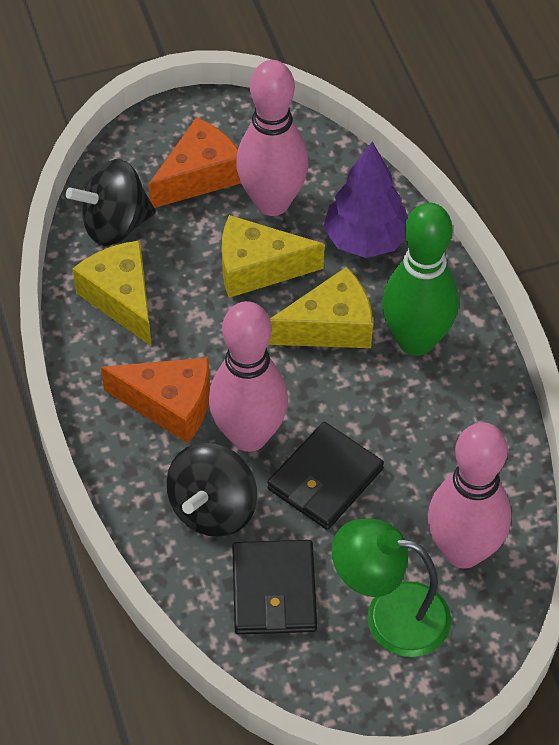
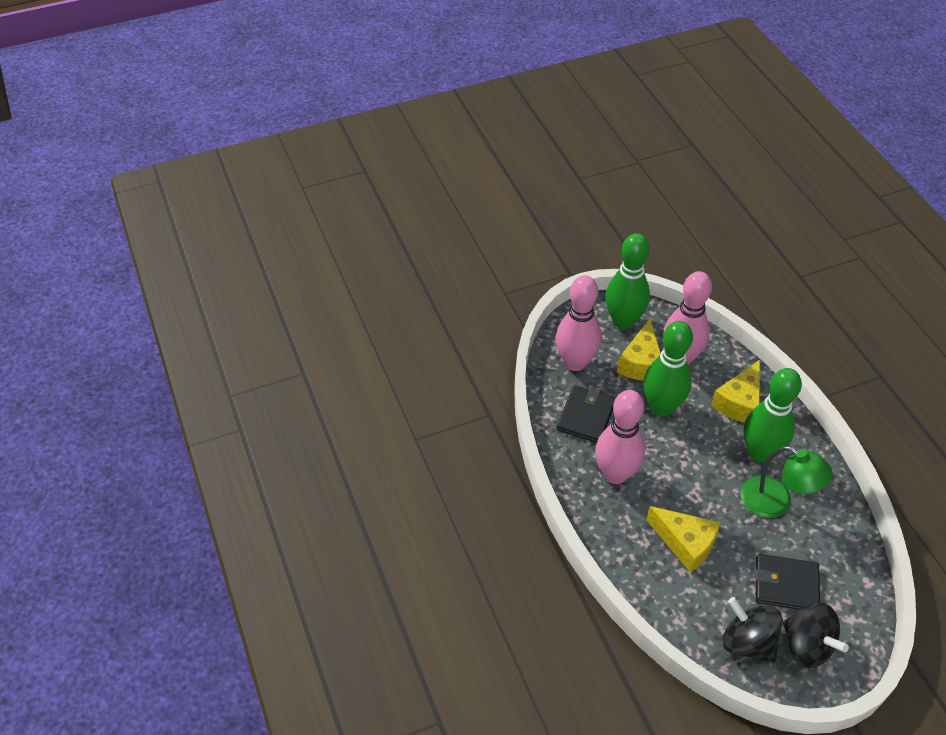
green bowling pin: [382,203,459,356] = 1 -> [605,233,650,329] [643,321,693,416] [744,368,802,463] = 3
orange cheese: [101,357,210,443] [149,117,241,208] = 2 -> none = 0
purple tree: [323,142,407,258] = 1 -> none = 0

